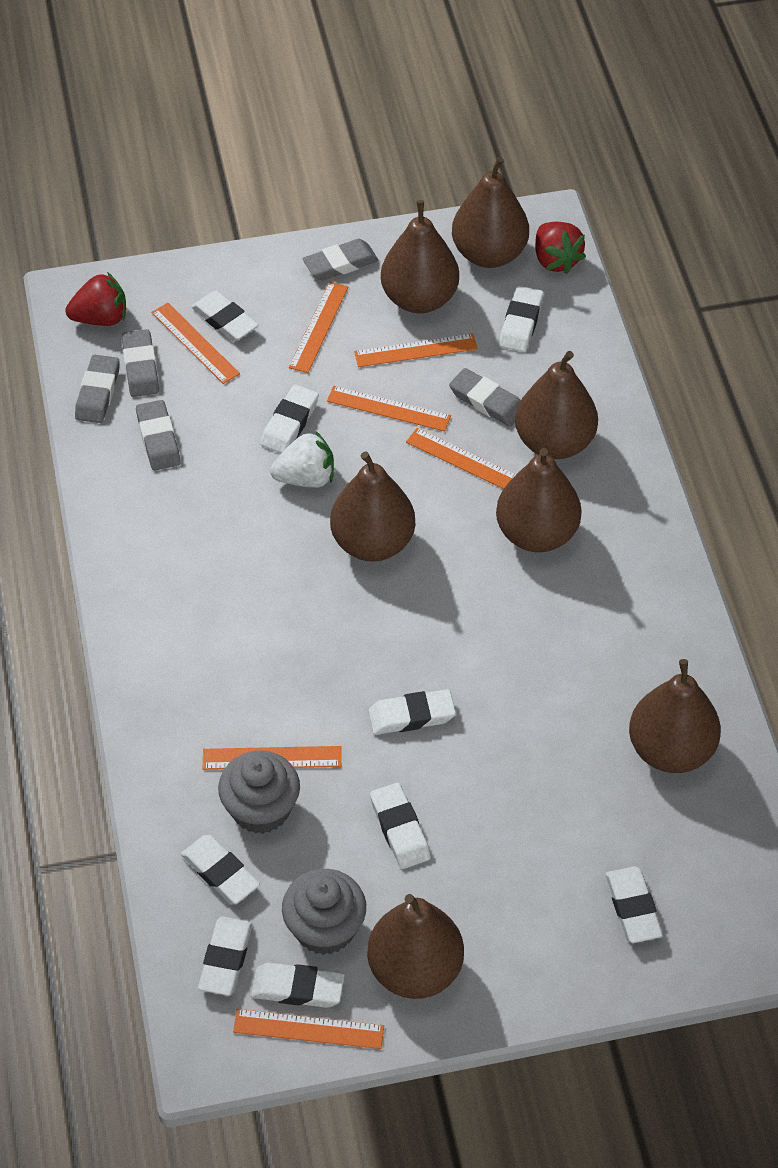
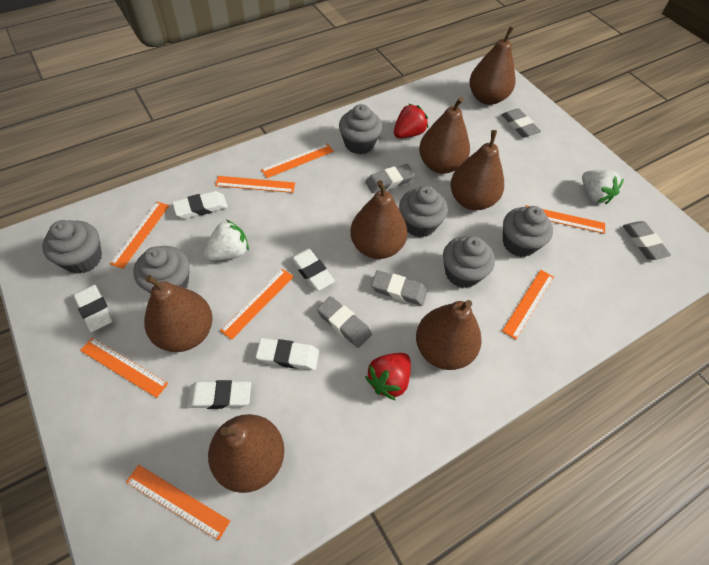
grey cupcake: [218,750,300,834] [282,869,366,955] = 2 -> [42,220,102,274] [133,246,190,293] [339,104,382,154] [399,186,448,237] [443,236,495,288] [503,206,553,257] = 6
orange ruler: [151,303,240,384] [203,746,341,770] [233,1009,384,1049] [289,282,348,373] [327,386,451,431] [354,334,478,367] [406,428,516,489] = 7 -> [80,337,168,398] [110,202,169,269] [126,465,230,540] [215,176,295,193] [220,269,294,340] [261,144,334,178] [502,270,554,339] [525,205,605,234] = 8
white eraser: [181,835,260,904] [191,291,259,342] [198,916,252,996] [251,963,345,1008] [260,385,319,453] [368,689,456,735] [370,783,431,869] [499,286,544,352] [606,866,663,943] = 9 -> [73,285,113,332] [173,191,228,219] [187,380,251,409] [256,338,319,370] [290,249,335,291] = 5
white strawberry: [270,432,334,488] = 1 -> [204,220,249,260] [582,170,624,205] = 2

